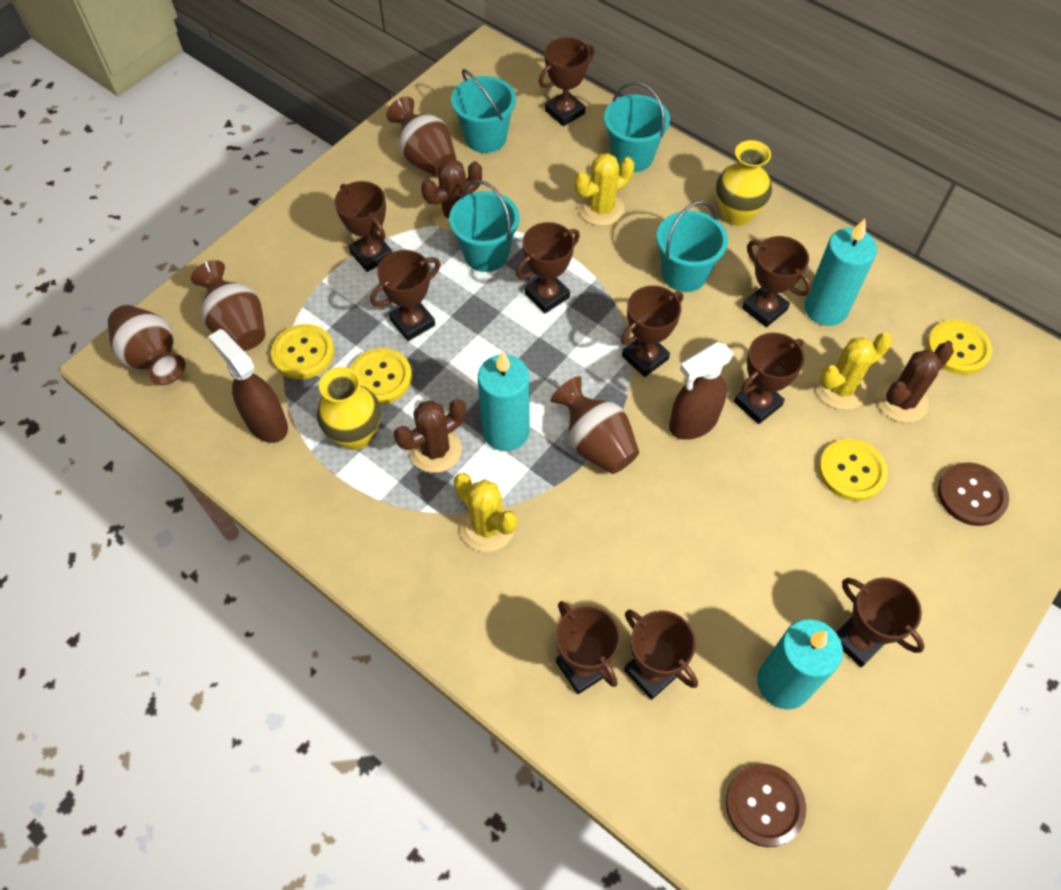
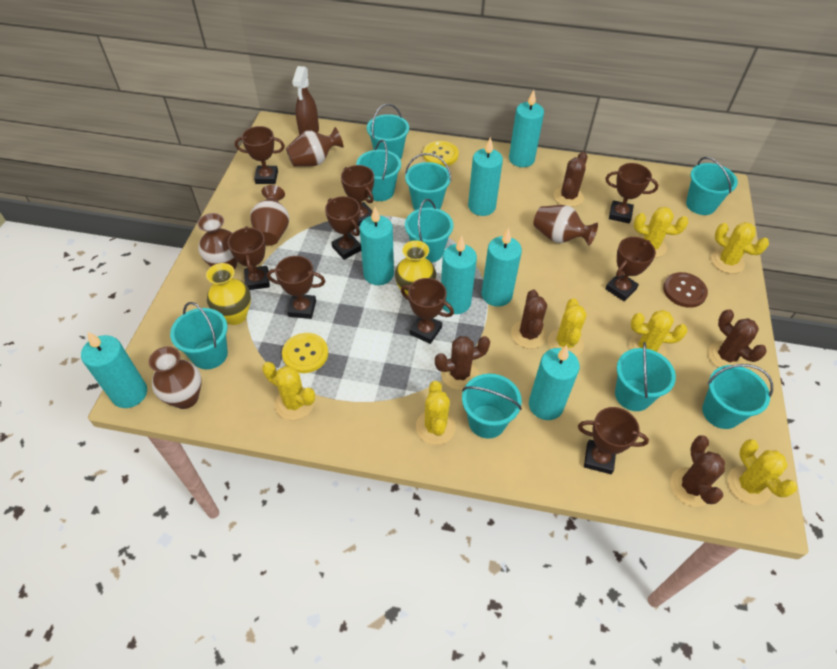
brown button: [726,764,806,847] [938,462,1009,526] = 2 -> [663,272,708,308] = 1
brown cactus: [394,399,466,473] [421,159,482,232] [876,342,954,423] = 3 -> [435,336,490,390] [511,290,547,349] [554,152,587,207] [670,435,725,507] [708,309,766,368] = 5
brown spray bottle: [208,329,288,443] [669,342,734,440] = 2 -> [292,66,319,135] = 1
brown trophy: [335,181,392,272] [370,250,440,341] [516,222,580,313] [539,37,594,126] [556,601,621,694] [621,285,683,377] [624,610,698,700] [734,333,805,424] [742,236,812,327] [836,578,925,667] = 10 -> [228,226,270,290] [235,126,285,184] [267,256,325,319] [325,196,361,260] [341,165,374,227] [401,278,454,344] [578,407,649,474] [605,163,658,223] [605,237,656,301] = 9
brown vase: [108,305,185,385] [191,260,265,351] [386,96,456,177] [551,376,639,474] = 4 -> [149,346,202,409] [197,213,238,270] [251,185,290,245] [286,127,344,166] [533,205,598,246] = 5
turquoise bucket: [449,180,520,272] [451,69,516,153] [604,81,670,172] [656,201,728,292] = 4 -> [170,302,228,370] [356,140,401,201] [367,104,409,160] [405,153,451,210] [405,199,453,263] [462,374,522,439] [615,342,676,411] [686,157,738,215] [702,364,773,429] = 9
turquoise candle: [478,351,530,451] [757,619,843,710] [804,219,877,326] = 3 -> [81,332,147,408] [360,207,394,285] [441,236,477,314] [468,137,503,216] [482,228,522,307] [509,90,544,167] [529,345,580,420] = 7
yellow button: [271,324,335,379] [350,348,412,404] [819,439,888,501] [927,320,992,375] = 4 -> [282,333,328,373] [423,141,459,167] = 2
yellow cactus: [454,473,517,552] [575,153,634,226] [816,333,892,410] = 3 -> [262,362,315,420] [416,381,456,445] [548,298,587,356] [629,310,688,357] [634,207,688,258] [711,222,769,274] [728,439,797,505] = 7

